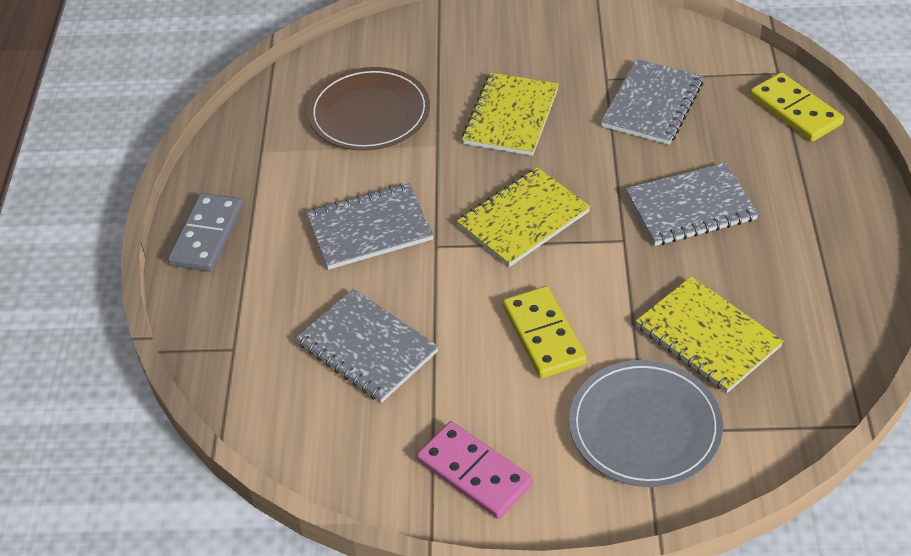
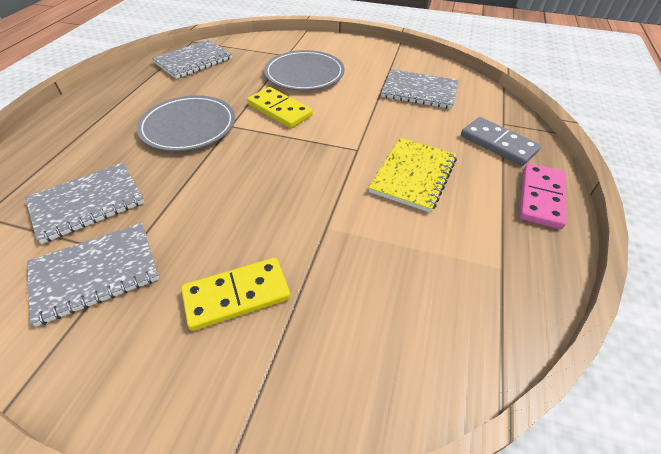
brown plate: [308,67,430,151] = 1 -> none = 0
grey plate: [569,360,723,487] = 1 -> [137,95,235,151] [264,50,345,90] = 2
yellow notebook: [457,167,591,267] [462,73,559,156] [636,276,784,393] = 3 -> [369,138,457,212] = 1

